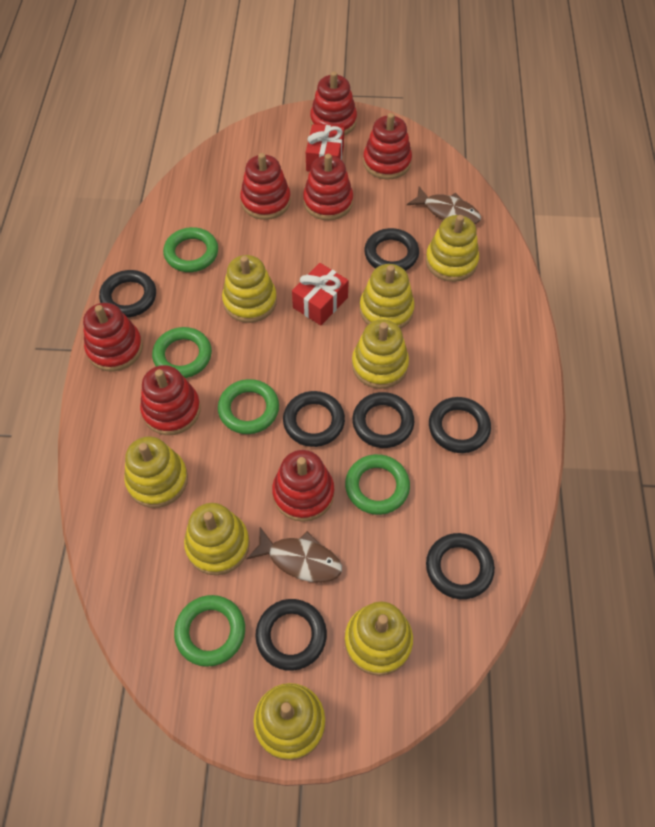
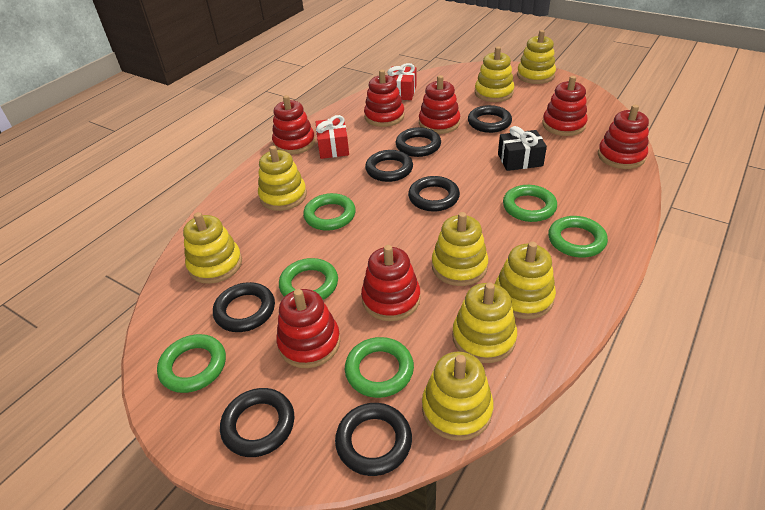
black gift: none = 0 -> [498,126,547,171] = 1
brown fish: [247,527,342,582] [407,186,481,224] = 2 -> none = 0
green ring: [152,327,212,378] [163,227,218,272] [174,595,245,667] [218,379,279,434] [345,454,410,515] = 5 -> [157,334,226,393] [279,258,338,300] [303,193,356,231] [345,337,414,398] [503,185,557,222] [548,216,608,258] = 6

